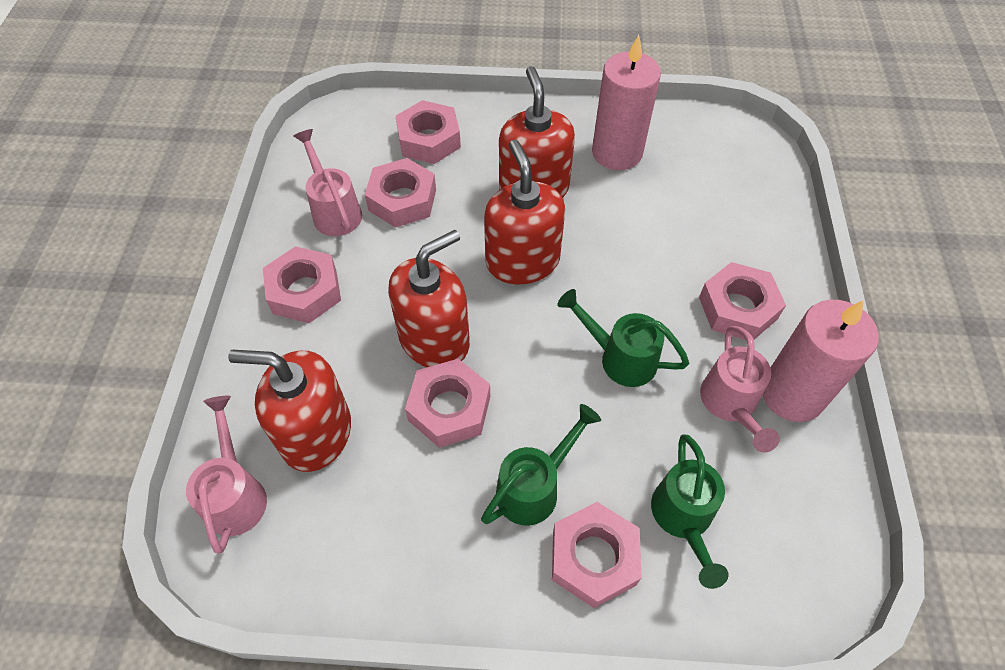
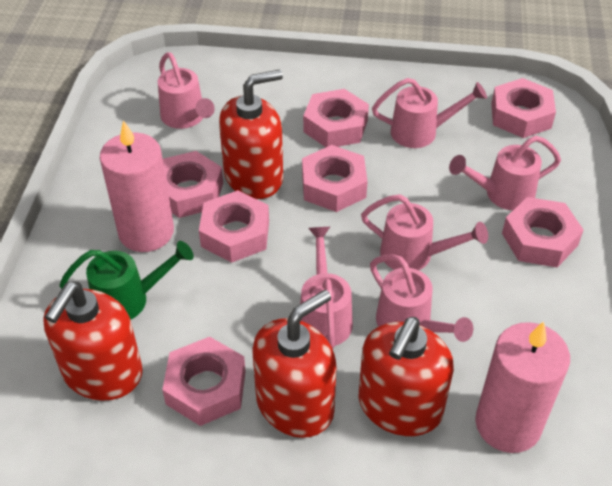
green watering can: [481,404,601,526] [557,289,689,387] [651,434,728,589] = 3 -> [59,241,194,320] = 1
pink nut: [263,246,341,323] [365,158,436,228] [396,100,461,164] [405,359,490,448] [552,502,641,608] [699,262,786,339] = 6 -> [162,337,246,426] [163,151,223,218] [199,190,269,263] [302,145,368,212] [303,89,369,147] [491,78,556,138] [502,197,584,267] = 7
pink watering can: [186,396,267,553] [293,129,362,236] [700,326,780,453] = 3 -> [158,52,215,129] [300,227,353,349] [361,194,488,270] [370,254,473,342] [372,78,487,148] [449,136,561,210] = 6

